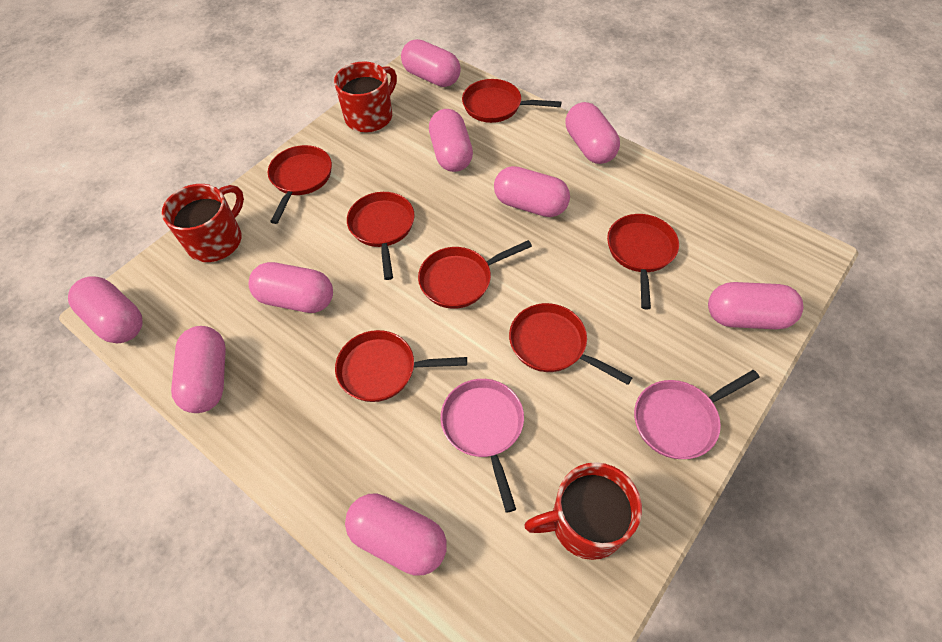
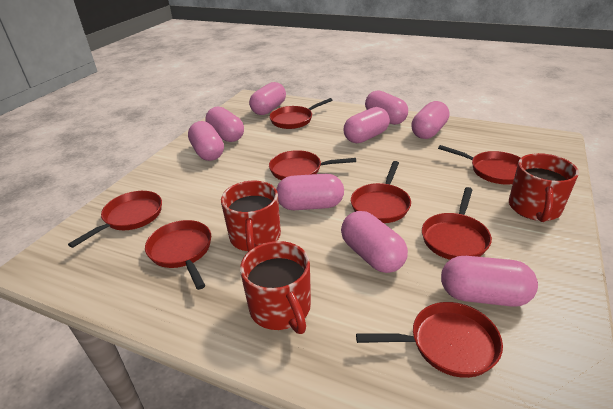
pink pan: [441,379,524,513] [634,370,760,459] = 2 -> none = 0
red pan: [268,145,332,224] [335,330,467,402] [347,192,414,280] [418,240,532,309] [462,79,561,123] [509,303,632,385] [607,214,679,309] = 7 -> [68,191,162,248] [145,220,211,290] [269,98,333,129] [269,150,356,180] [351,161,411,223] [356,302,503,378] [422,187,492,260] [438,145,521,185] = 8

